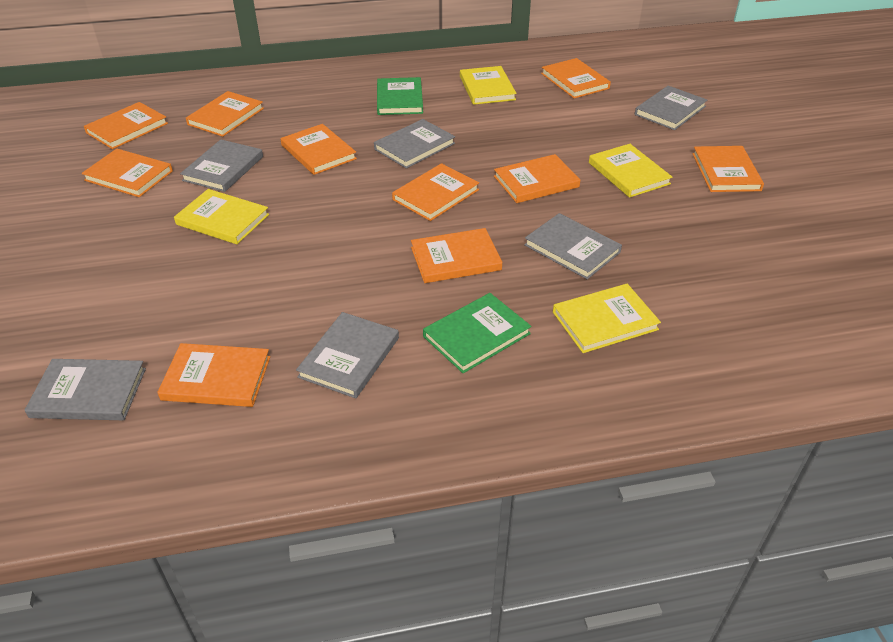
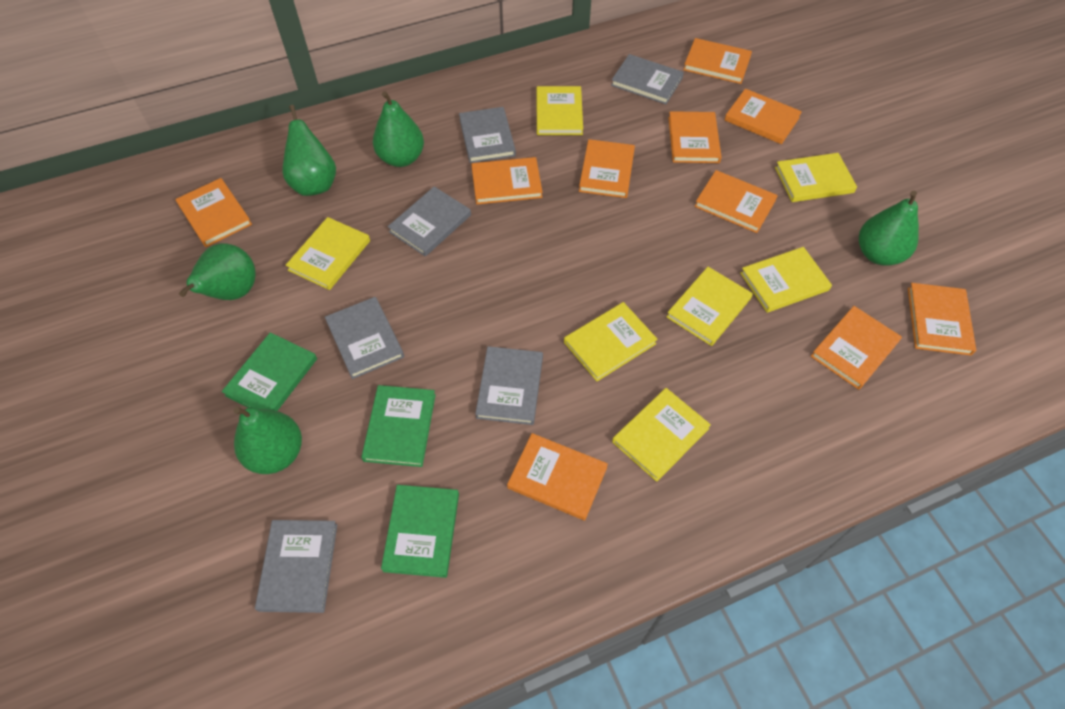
green book: [377,77,423,115] [423,293,531,373] = 2 -> [222,332,317,411] [361,385,436,467] [381,485,459,578] = 3
green pear: none = 0 -> [179,243,256,300] [234,407,302,474] [282,105,336,196] [373,91,424,167] [859,191,919,266] = 5
yellow book: [174,189,269,244] [460,66,517,105] [553,284,661,353] [589,144,672,198] = 4 -> [286,217,370,290] [537,86,583,135] [564,302,658,381] [612,388,711,482] [667,267,753,346] [740,247,832,313] [775,153,857,202] = 7

